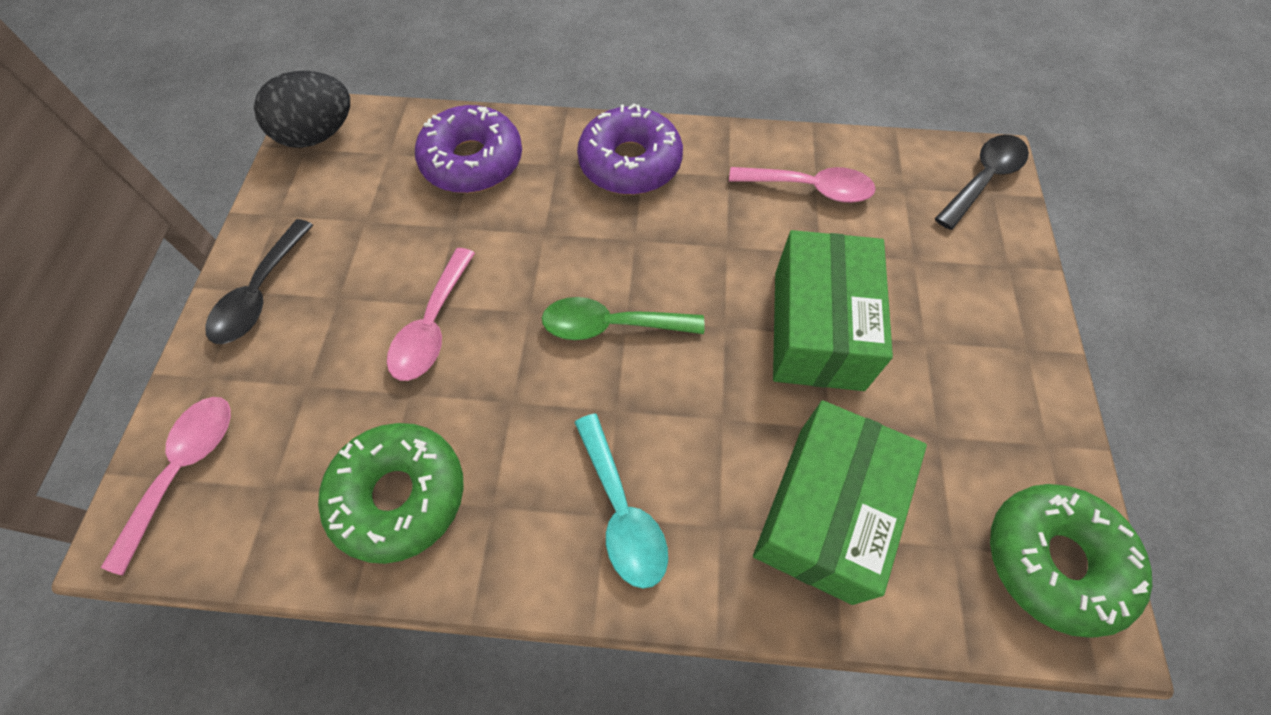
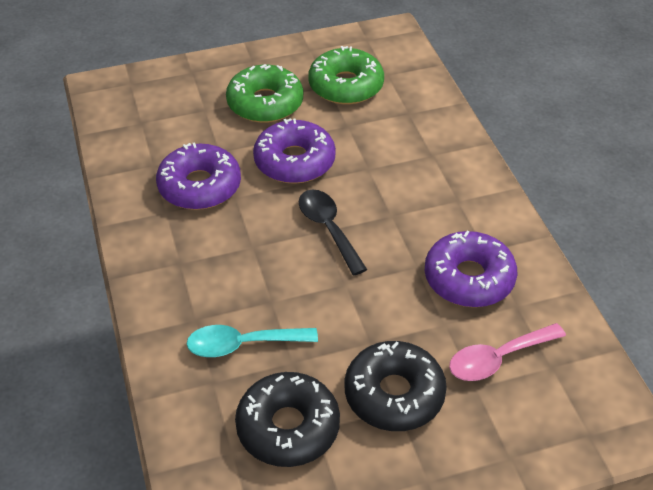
black donut: none = 0 -> [235,372,340,467] [345,341,447,431] = 2
black egg: [254,71,350,148] = 1 -> none = 0
black spoon: [205,219,313,344] [935,135,1029,230] = 2 -> [298,189,368,275] = 1
green box: [753,400,927,605] [773,230,893,391] = 2 -> none = 0
green spoon: [542,297,705,340] = 1 -> none = 0
pink spoon: [101,397,231,575] [387,248,475,381] [729,167,876,203] = 3 -> [449,323,566,381] = 1
purple donut: [415,105,522,193] [577,103,683,195] = 2 -> [156,142,241,210] [253,118,336,184] [425,231,517,307] = 3

